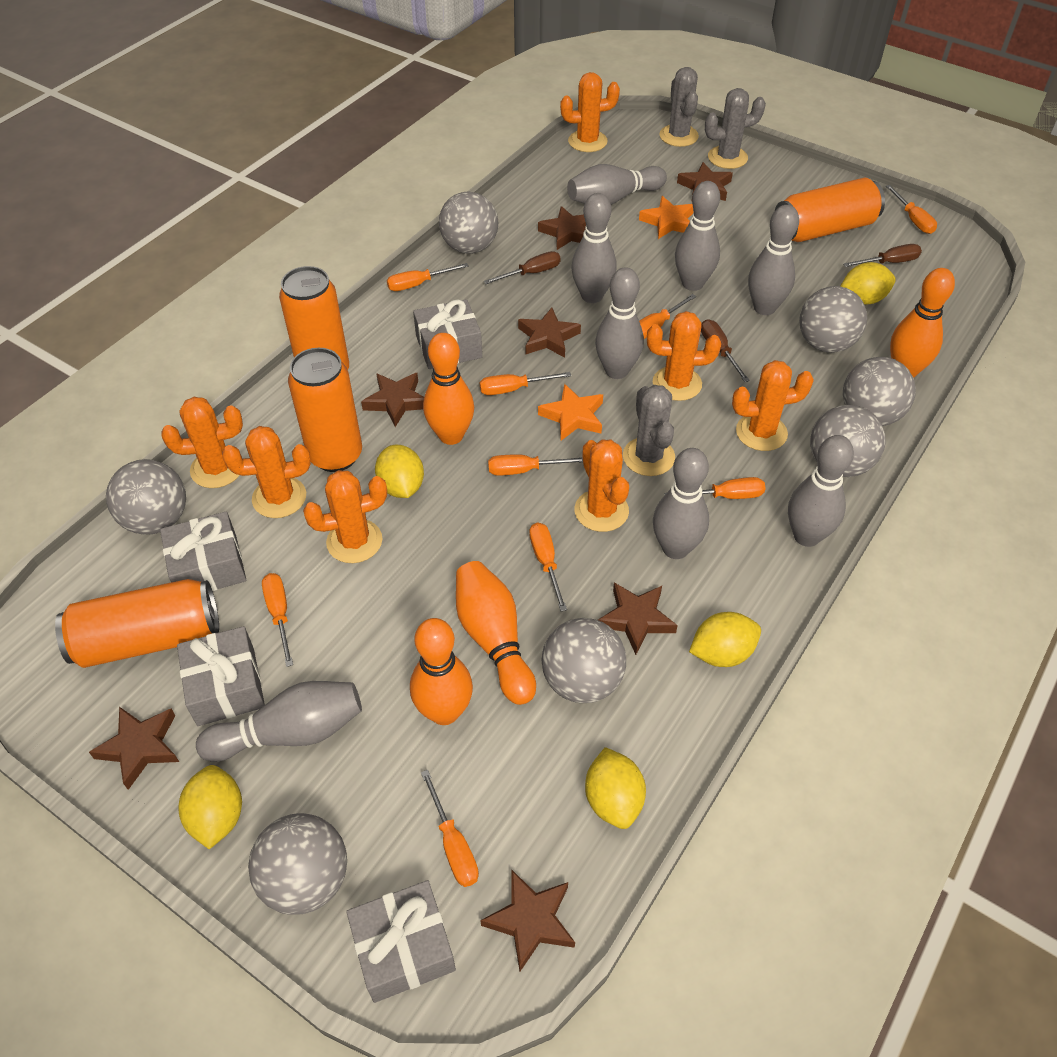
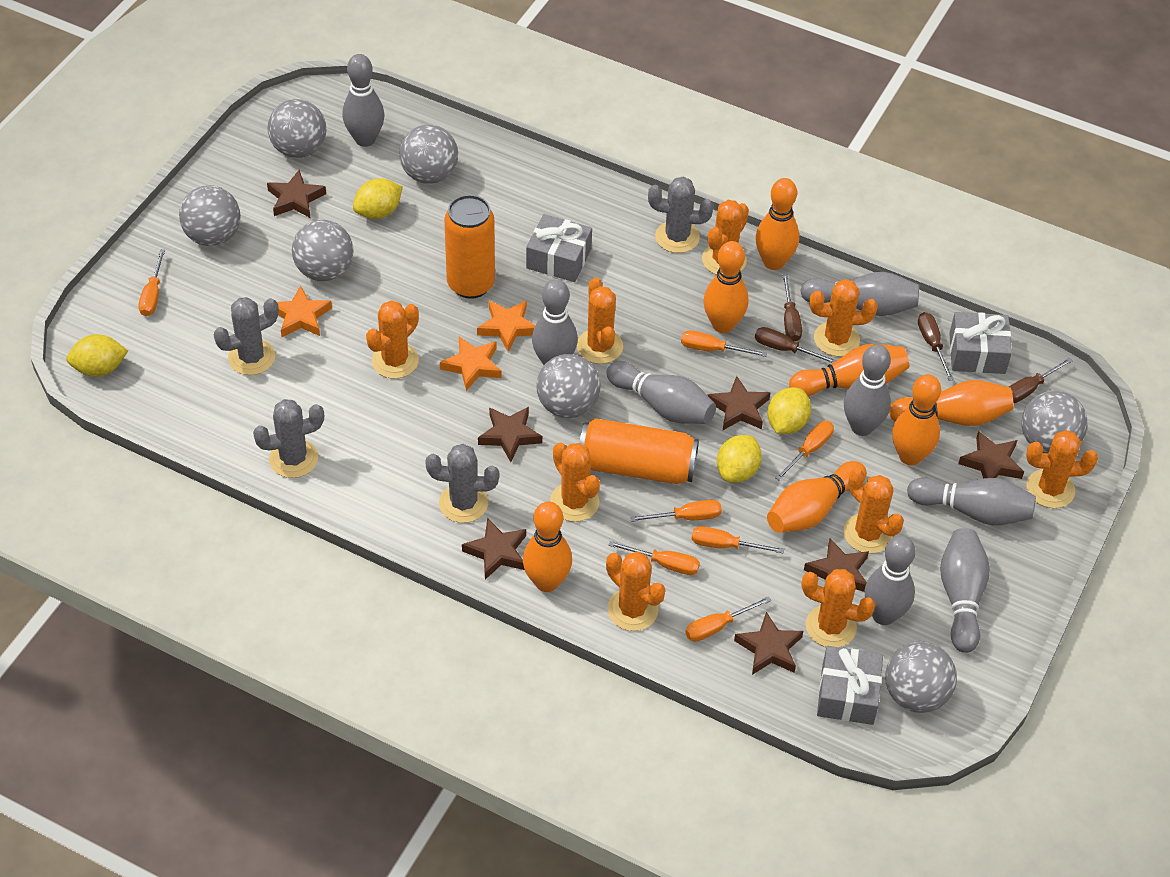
brown screwdriver: [484,251,561,284] [701,319,750,382] [843,244,922,267] = 3 -> [755,327,837,363] [782,274,802,342] [918,312,954,381] [1009,358,1072,403] = 4
grey cactus: [623,385,675,476] [659,67,699,147] [705,88,766,169] = 3 -> [214,297,279,375] [253,399,324,478] [426,444,499,523] [648,177,713,253] = 4
grey gift: [160,511,246,591] [177,626,265,726] [346,880,456,1003] [413,299,482,369] = 4 -> [526,214,592,282] [817,646,883,725] [949,312,1012,374] = 3
orange bowling pin: [410,618,473,725] [423,333,474,445] [456,561,536,705] [890,268,955,378] = 4 -> [523,502,572,592] [703,241,748,333] [755,178,799,270] [767,461,867,533] [789,344,909,396] [889,380,1014,426] [892,374,941,466] = 7
orange cactus: [161,397,243,488] [222,426,311,518] [303,470,387,563] [560,72,620,152] [574,440,629,532] [647,311,721,401] [732,360,814,451] = 7 -> [366,301,419,379] [550,442,600,522] [577,277,623,364] [606,552,666,631] [702,200,749,275] [802,569,875,647] [810,279,877,357] [843,468,904,554] [1026,430,1098,508] = 9
orange can: [55,579,219,668] [279,266,349,370] [288,348,362,472] [775,177,885,242] = 4 -> [444,195,495,299] [579,418,699,484] = 2
orange screwdriver: [262,573,293,667] [387,263,469,291] [421,770,479,887] [480,372,571,395] [488,454,583,476] [529,523,567,611] [639,294,696,339] [664,477,766,499] [886,185,937,234] = 9 -> [139,249,165,316] [608,541,700,575] [630,500,722,522] [681,331,767,357] [685,596,772,642] [691,526,784,554] [775,421,834,481] = 7
orange star: [538,384,603,441] [639,196,694,239] = 2 -> [277,285,332,337] [440,336,502,391] [477,300,535,352] = 3
yellow lemon: [178,765,242,849] [375,445,424,498] [585,747,646,829] [689,612,761,667] [840,262,896,305] = 5 -> [66,334,128,377] [353,178,403,219] [717,435,762,483] [767,387,811,434] = 4

